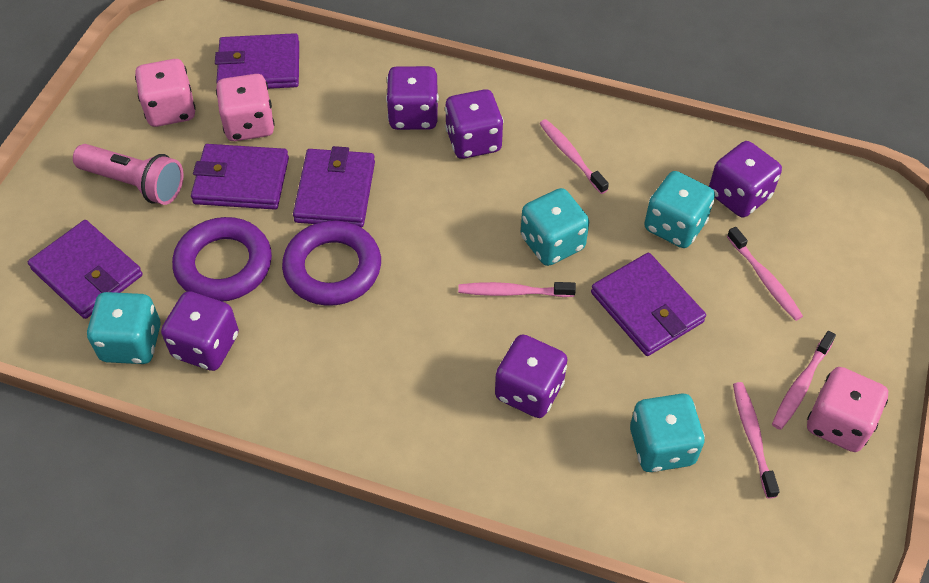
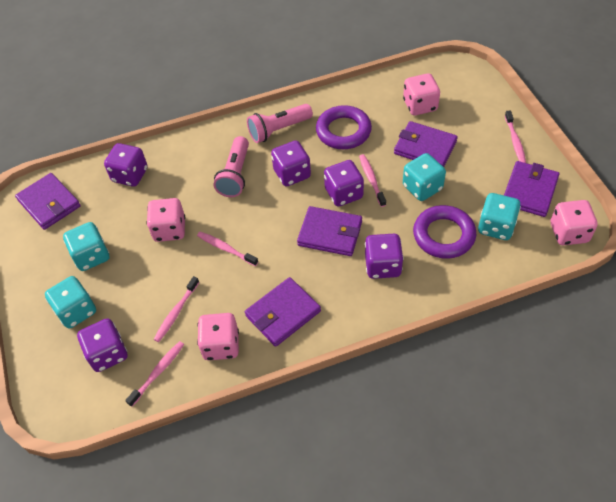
pink dice: [135,59,196,127] [216,74,275,141] [807,367,888,452] = 3 -> [146,198,185,242] [197,313,239,360] [403,73,440,116] [551,200,598,245] = 4
pink flashlight: [73,144,183,205] = 1 -> [214,136,249,197] [247,104,313,143] = 2

